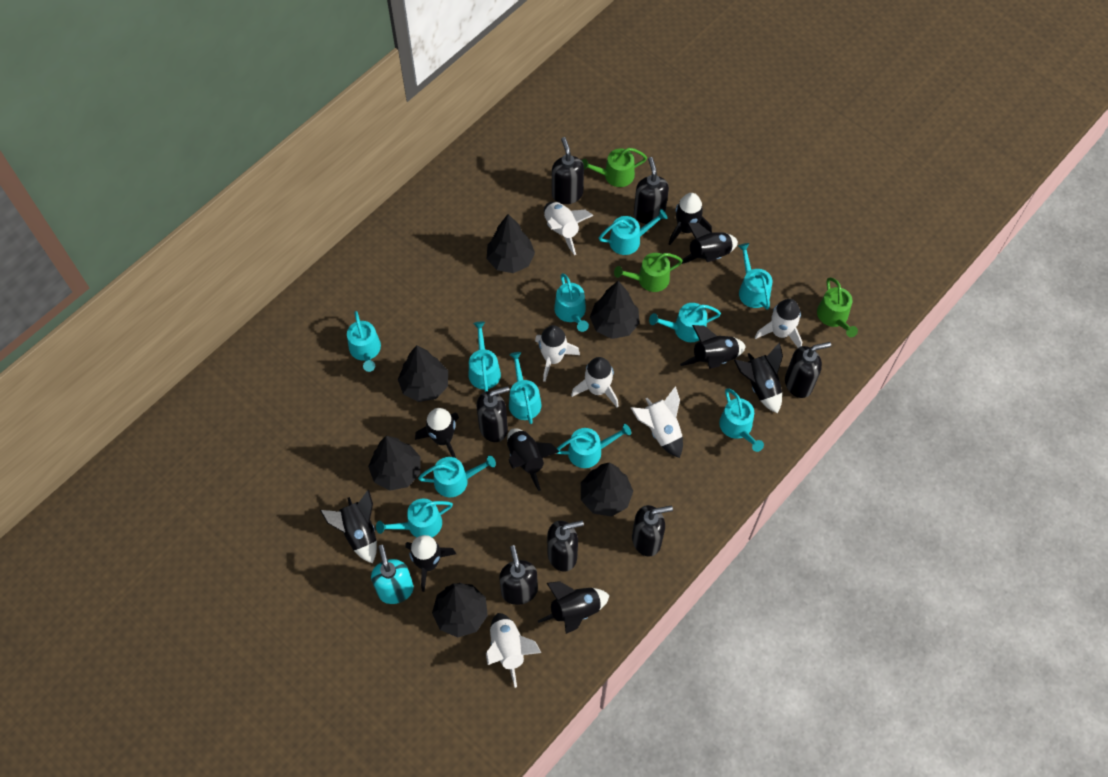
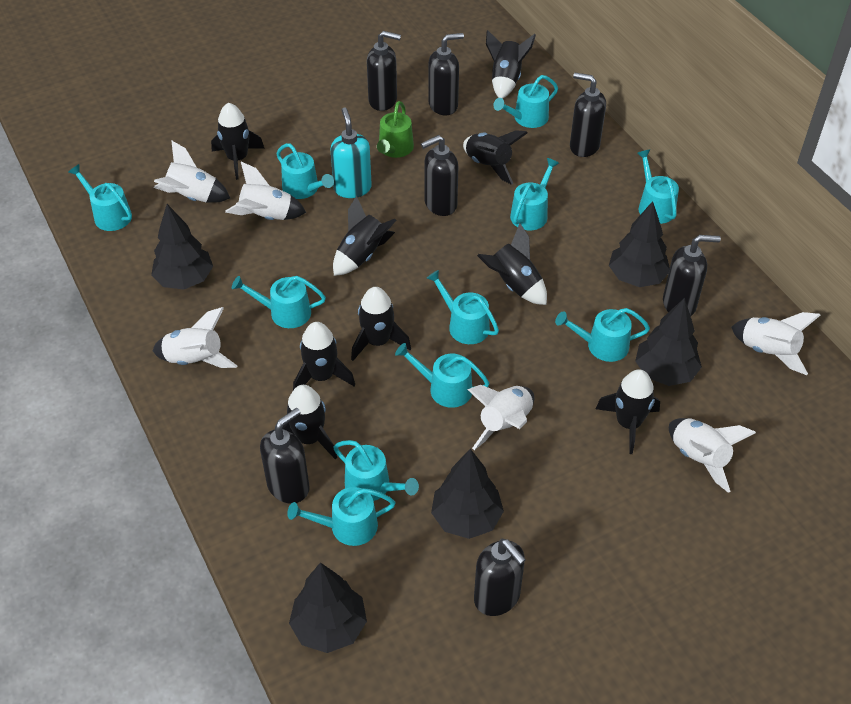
black tree: [368,436,421,491] [398,345,448,402] [432,583,488,637] [487,214,535,273] [581,463,633,517] [590,281,639,339] = 6 -> [151,204,213,290] [289,563,367,653] [431,449,504,539] [609,201,670,287] [635,298,702,386] = 5
green watering can: [582,148,647,187] [614,253,683,292] [817,277,858,337] = 3 -> [377,101,414,158] = 1

